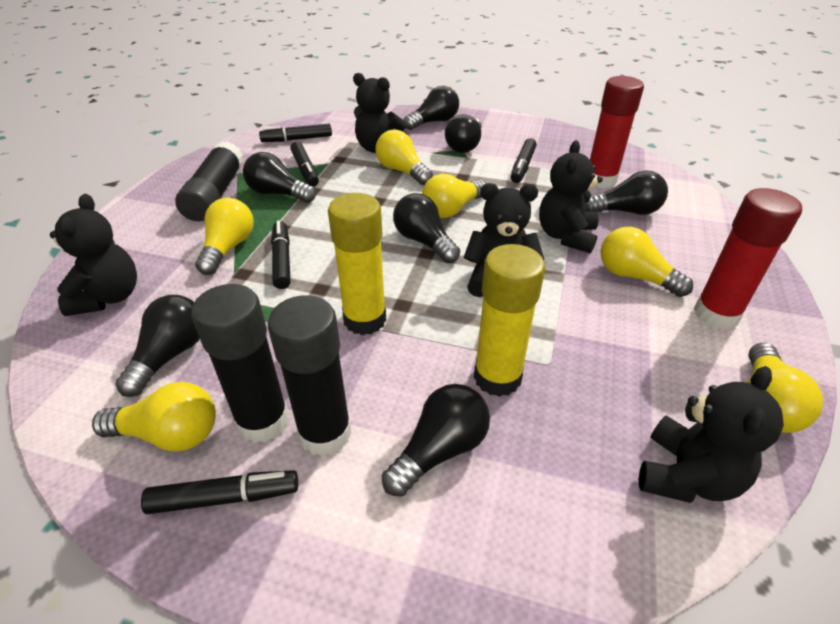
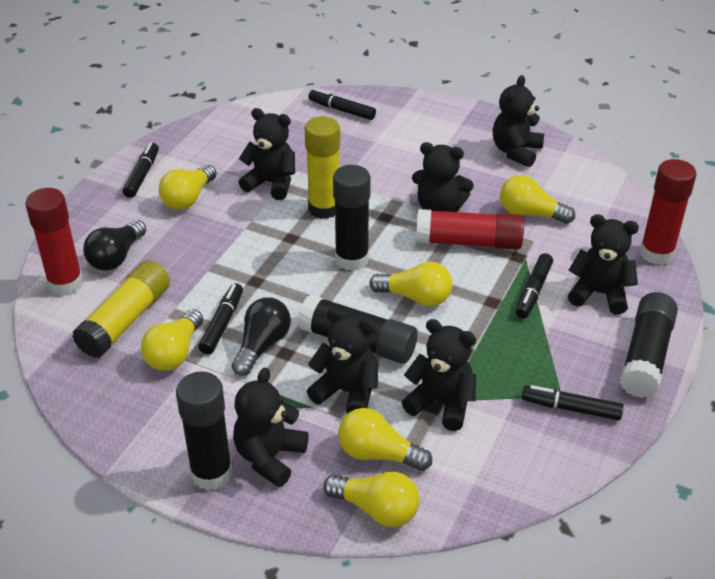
black glue stick: [175,141,244,221] [191,284,289,443] [268,295,352,456] = 3 -> [176,372,232,491] [298,294,418,364] [333,165,371,271] [620,292,678,398] = 4
black light bulb: [115,295,200,397] [243,152,316,203] [382,384,490,497] [393,193,460,263] [403,86,459,130] [445,114,481,153] [585,171,668,215] = 7 -> [83,220,146,271] [232,297,291,376] = 2
black teddy bear: [50,194,137,316] [353,73,407,153] [463,183,544,297] [539,140,603,254] [639,366,784,503] = 5 -> [233,367,308,487] [239,108,295,200] [307,308,378,414] [402,319,476,431] [412,142,474,212] [493,75,544,167] [568,214,639,315] = 7
red glue stick: [590,76,644,188] [694,188,802,330] = 2 -> [25,188,83,296] [416,209,524,250] [640,159,696,265] = 3

